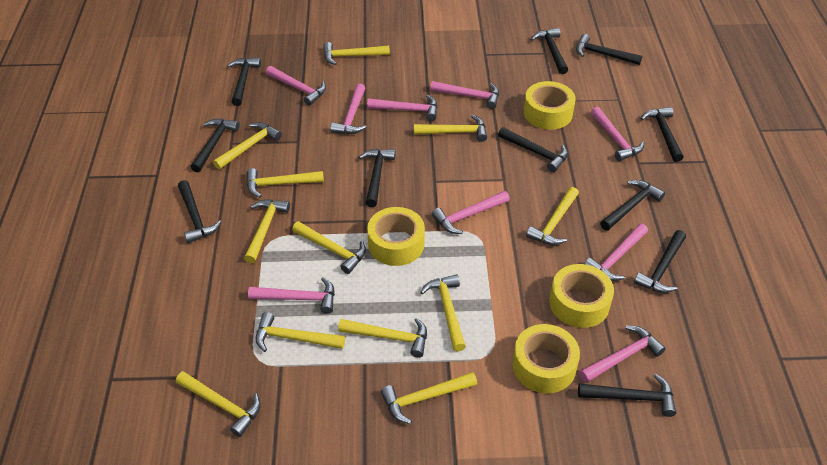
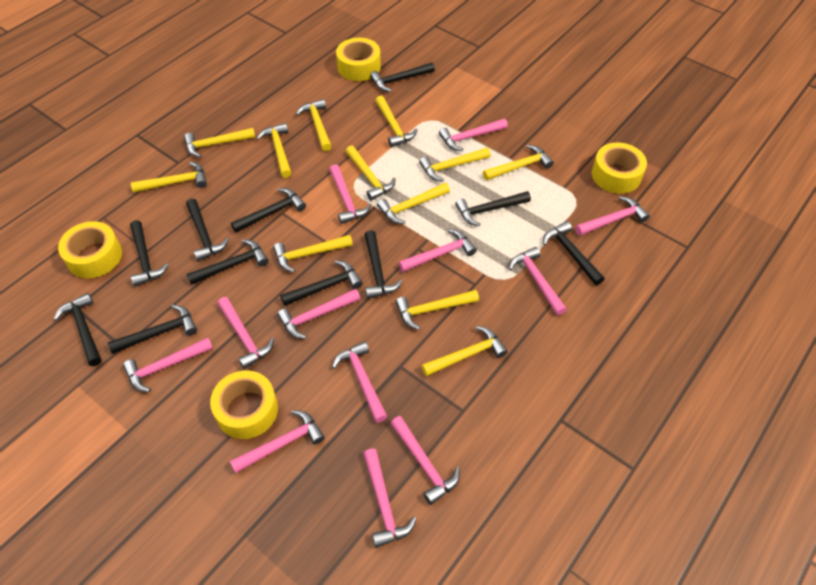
pink hammer: [248,277,335,314] [266,66,326,106] [330,84,366,134] [367,95,437,121] [430,81,499,109] [432,191,510,234] [579,325,666,383] [584,224,648,281] [591,107,644,161] = 9 -> [123,338,213,392] [217,297,274,369] [230,410,325,473] [277,289,360,339] [329,164,371,224] [332,341,388,423] [363,449,416,548] [390,416,460,505] [399,229,477,272] [439,119,508,151] [509,247,567,315] [575,196,650,236] = 12

